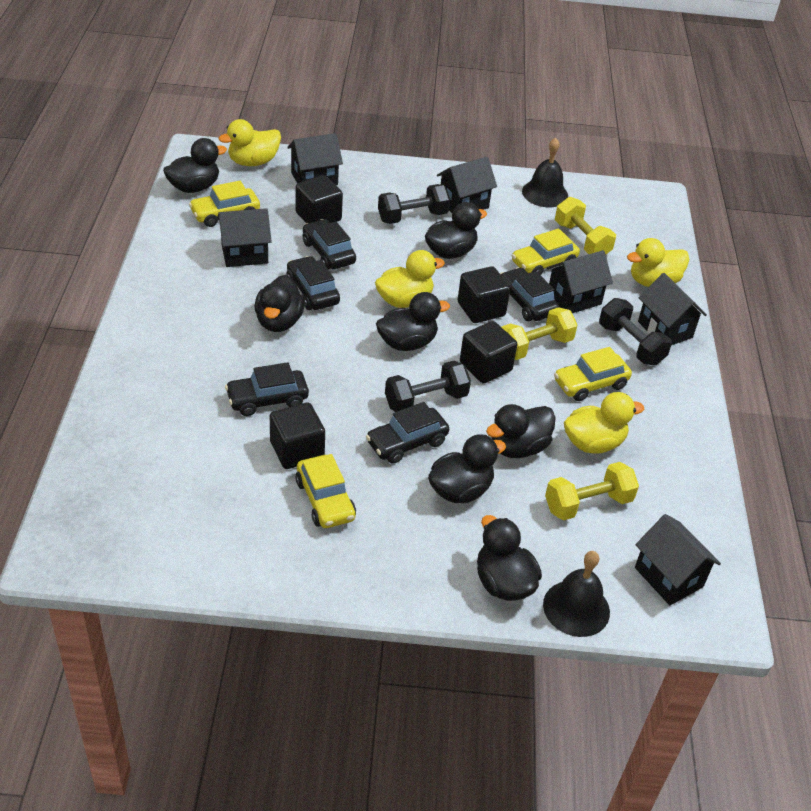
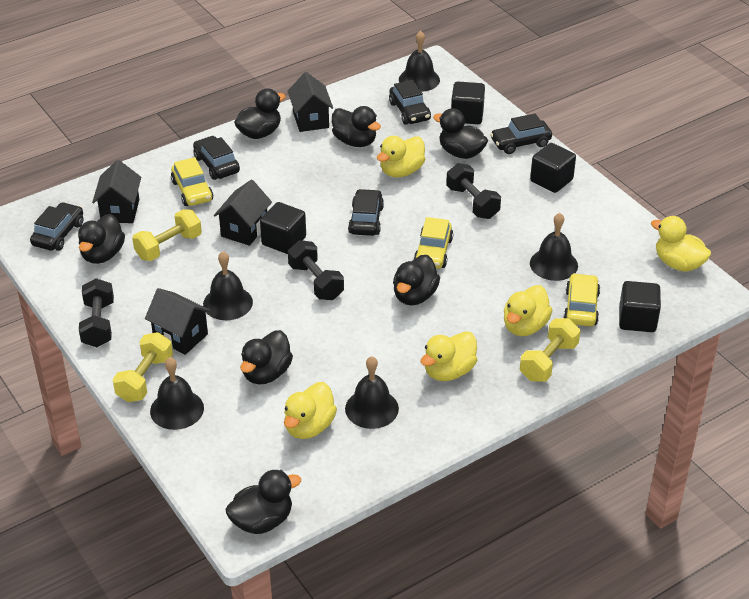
black bell: [522,138,568,207] [543,551,610,637] = 2 -> [150,357,204,430] [203,251,253,320] [345,356,399,429] [399,30,440,92] [530,213,578,281] = 5
black house: [217,208,272,267] [287,133,343,185] [437,157,497,213] [547,250,613,313] [635,514,721,605] [638,273,707,345] = 6 -> [92,160,141,223] [145,288,211,355] [214,180,272,246] [288,72,333,132] = 4
yellow car: [189,181,260,227] [295,454,356,528] [512,228,580,275] [554,347,632,401] = 4 -> [171,157,213,206] [414,217,453,269] [564,273,600,326] = 3
yellow duck: [219,119,281,166] [375,250,445,308] [564,392,644,454] [627,238,690,287] = 4 -> [284,382,337,439] [377,136,425,178] [420,331,477,381] [504,285,553,336] [651,216,711,272] = 5

